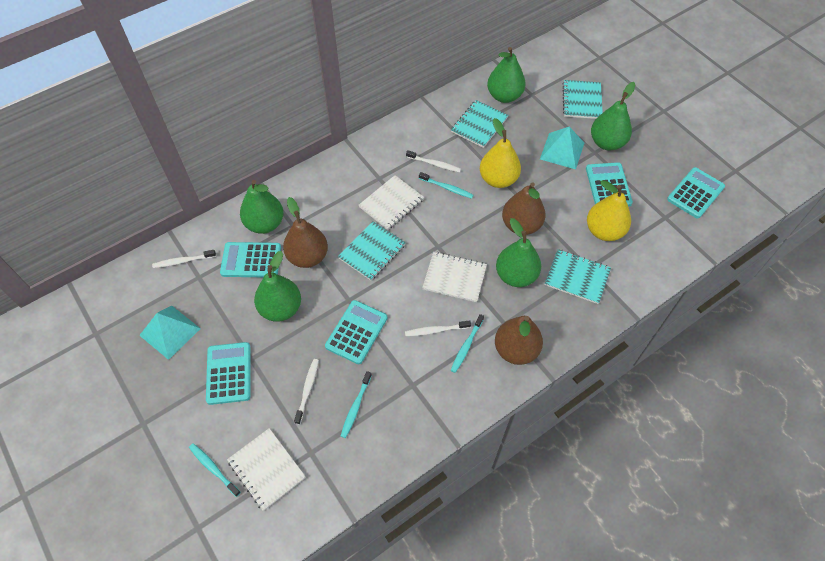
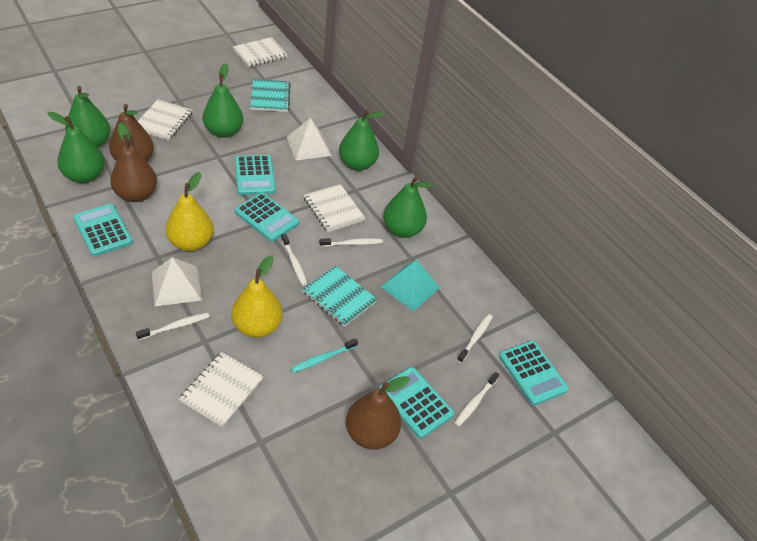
turquoise notebook: [338,221,406,281] [451,100,508,148] [545,249,611,304] [562,80,603,119] = 4 -> [250,79,290,112] [302,266,378,327] = 2
turquoise pyramid: [139,306,201,360] [540,127,584,169] = 2 -> [381,260,440,311] = 1
turquoise toothbrush: [189,443,241,497] [341,371,372,438] [419,172,474,199] [451,314,484,373] = 4 -> [291,338,358,373] = 1
white notebook: [227,428,306,511] [359,175,424,230] [422,252,487,302] = 3 -> [138,99,193,140] [179,352,264,428] [233,37,288,67] [304,184,366,232] = 4
white pyramid: none = 0 -> [152,257,202,306] [287,118,331,160] = 2
white toothbrush: [152,250,216,268] [294,359,319,425] [405,320,471,336] [406,150,461,172] = 4 -> [136,313,210,340] [281,234,307,286] [319,238,383,247] [454,372,499,427] [457,314,493,363] = 5

